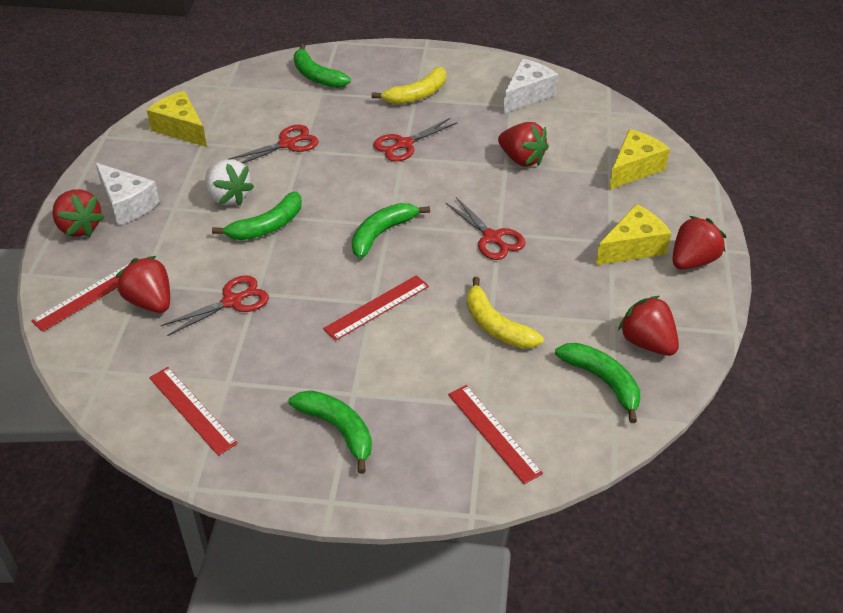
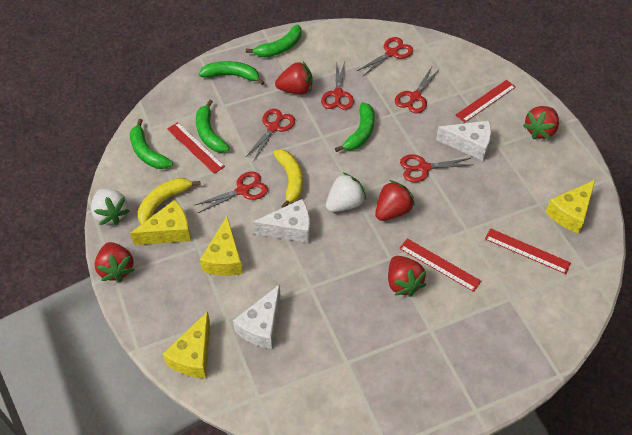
red scissors: [161,275,269,336] [229,125,319,163] [373,118,458,162] [446,197,525,260] = 4 -> [195,171,268,213] [245,109,295,162] [321,61,354,110] [357,37,413,76] [395,67,440,114] [400,155,473,182] = 6
white cheese: [96,163,160,225] [503,59,558,114] = 2 -> [233,284,281,349] [253,199,310,243] [436,121,491,161] = 3
white strawberry: [205,159,254,206] = 1 -> [91,189,129,225] [326,173,366,212] = 2
yellow cheese: [147,91,207,147] [596,204,671,265] [609,129,670,190] = 3 -> [130,200,191,245] [163,311,210,378] [200,217,243,276] [546,180,595,234] = 4

